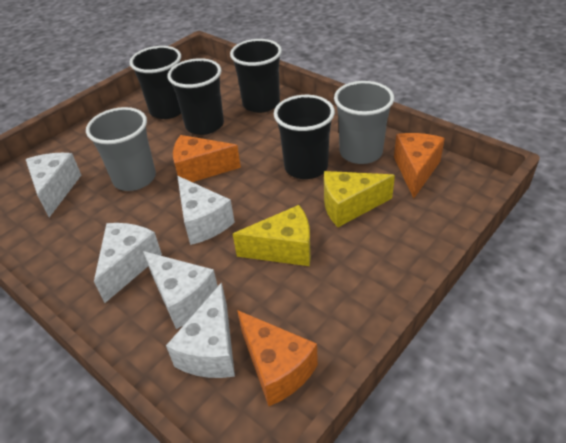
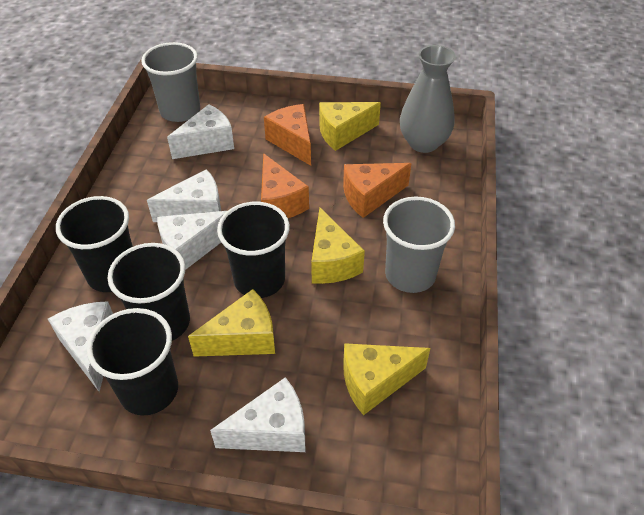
grey vase: none = 0 -> [400,45,456,153] = 1
yellow cheese: [233,205,311,266] [324,171,395,227] = 2 -> [188,289,275,357] [311,208,365,284] [319,102,381,151] [343,343,430,415] = 4

